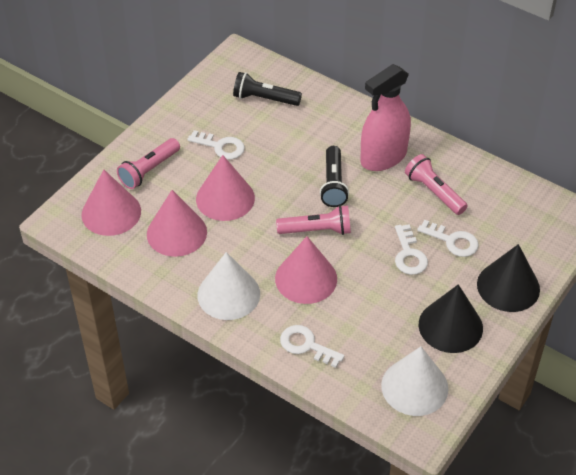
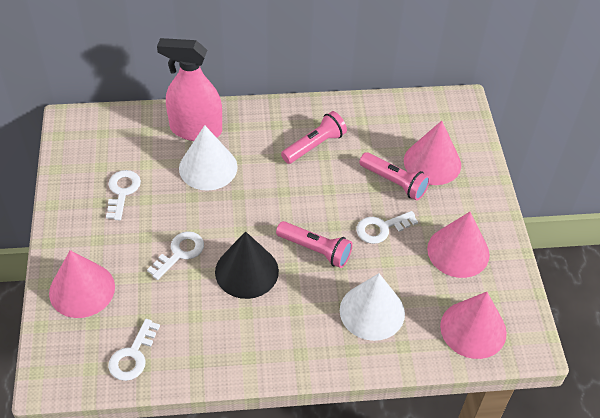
black cone: [419,284,483,353] [477,244,540,312] = 2 -> [215,231,279,299] = 1
black flashlight: [233,72,302,106] [320,146,349,207] = 2 -> none = 0

